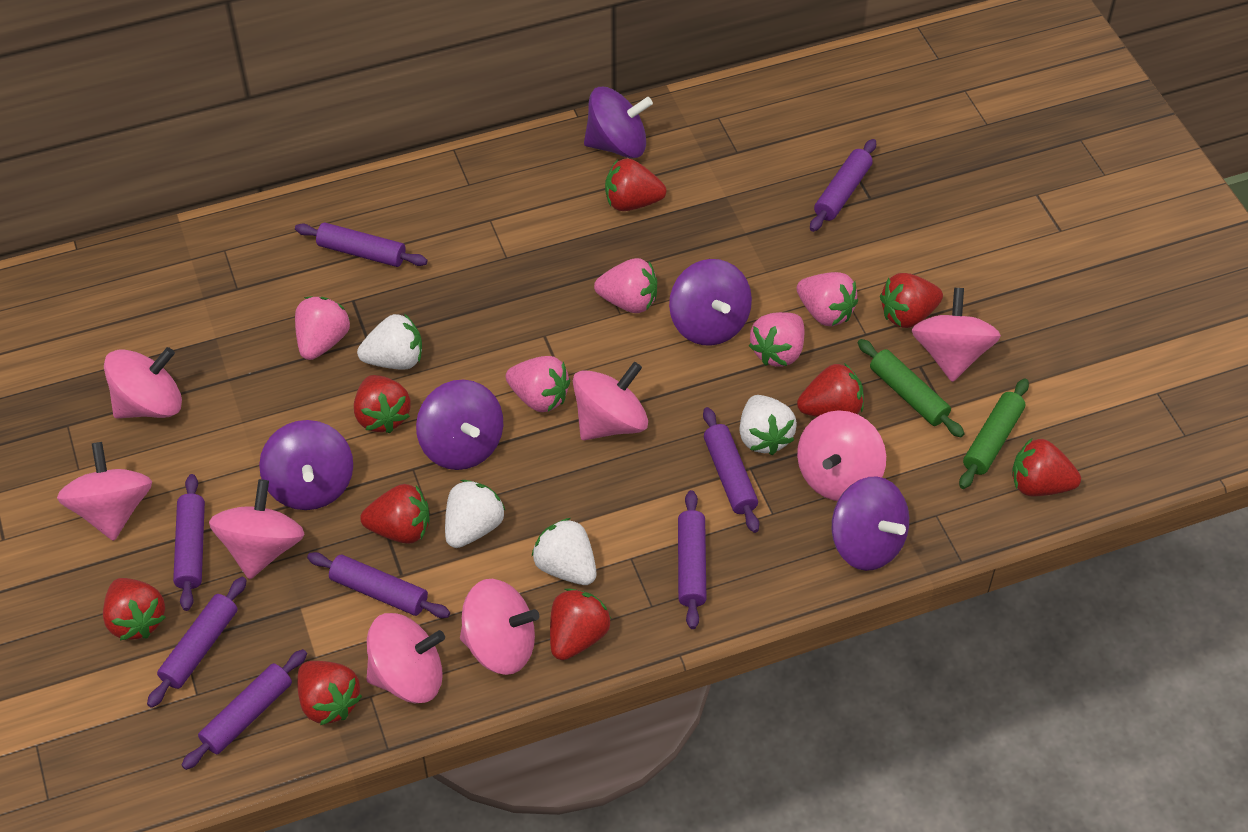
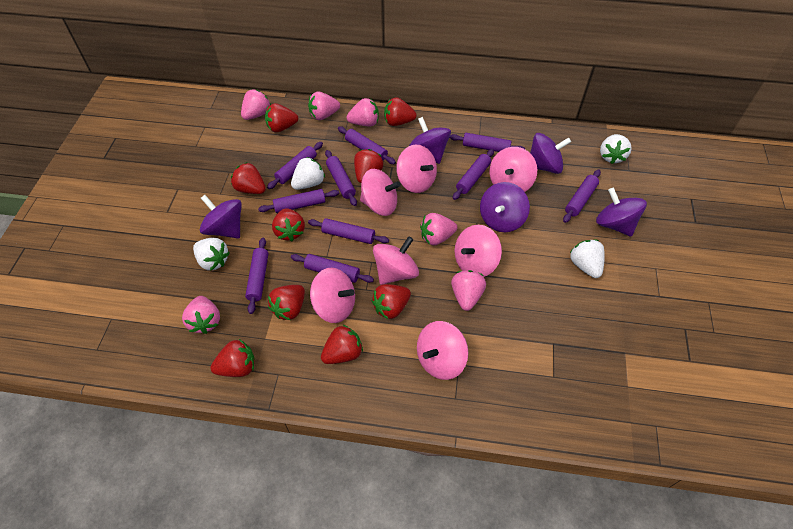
green rolling pin: [858,339,965,438] [959,379,1029,489] = 2 -> none = 0
pink spinning top: [57,442,152,541] [104,347,182,418] [209,479,305,579] [366,613,445,703] [460,579,539,675] [573,362,648,440] [797,410,886,501] [912,288,1001,382] = 8 -> [310,268,355,323] [360,169,401,216] [373,236,419,285] [396,145,437,193] [417,321,468,380] [455,225,502,277] [489,147,537,192] = 7
pink strawberry: [295,296,350,360] [506,356,570,412] [594,258,657,313] [749,312,805,367] [797,272,858,326] = 5 -> [182,296,220,334] [241,89,271,120] [308,91,340,120] [346,98,379,126] [420,213,457,245] [451,270,486,311] = 6
purple rolling pin: [147,577,247,708] [173,474,205,611] [181,649,307,770] [295,222,427,267] [307,552,450,618] [678,490,707,629] [703,407,759,533] [810,139,876,232] = 8 -> [245,238,268,314] [258,189,339,213] [267,142,323,189] [291,254,374,283] [308,218,389,244] [325,150,357,206] [338,126,396,164] [449,133,525,152] [453,149,494,200] [563,170,601,223] = 10

